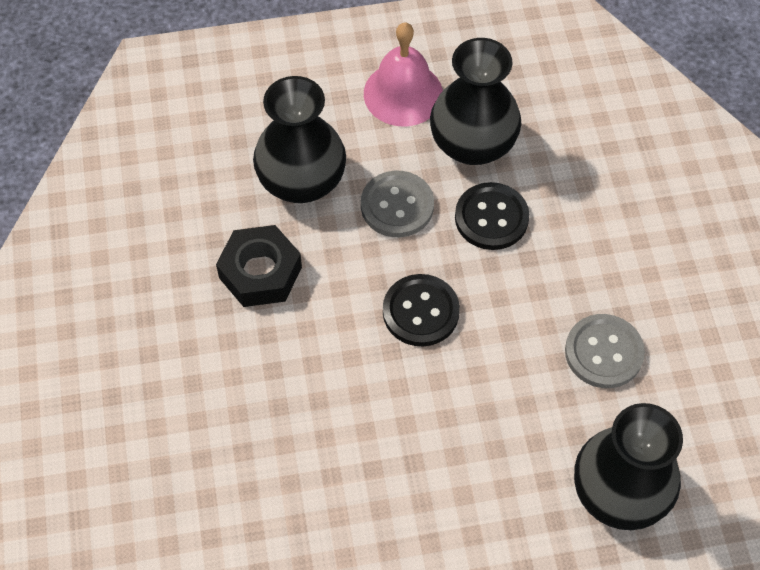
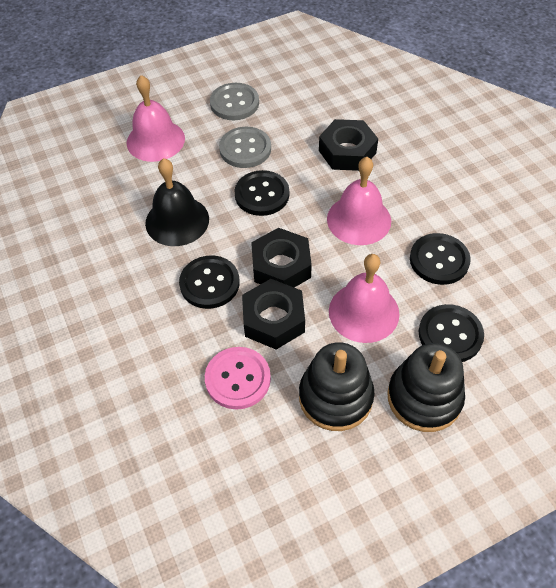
black bell: none = 0 -> [145,158,209,246] = 1
black button: [383,274,460,346] [455,182,529,250] = 2 -> [179,256,240,309] [235,170,289,216] [410,233,471,285] [419,304,484,362] = 4
black nut: [216,225,302,307] = 1 -> [242,279,305,350] [251,228,312,288] [319,119,378,171] = 3
black stacking toy: none = 0 -> [299,342,374,431] [387,343,465,432] = 2
black vase: [253,76,346,203] [430,38,521,165] [574,403,683,530] = 3 -> none = 0
pink bell: [364,22,443,126] = 1 -> [127,75,185,162] [327,157,391,245] [329,254,400,343] = 3
pink button: none = 0 -> [205,347,271,410] = 1

